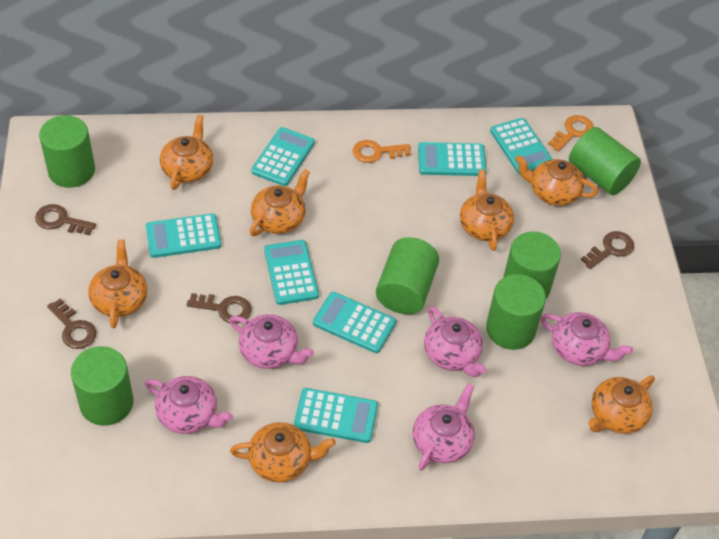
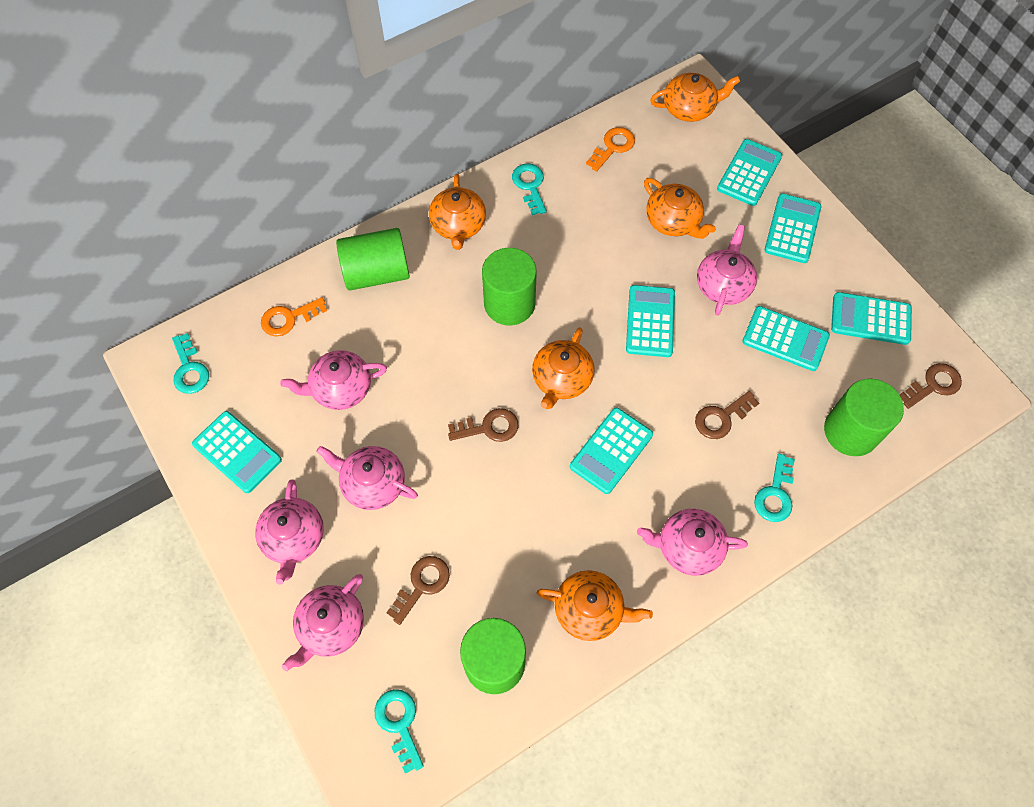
green cylinder: [39,115,95,188] [71,346,134,426] [376,237,439,314] [486,274,546,350] [503,231,561,299] [569,127,641,195] = 6 -> [336,228,410,290] [460,618,526,694] [482,248,537,326] [824,379,904,456] = 4
orange teapot: [89,239,147,328] [160,114,213,190] [230,422,336,483] [250,169,310,236] [460,170,514,251] [515,155,598,206] [588,375,655,434] = 7 -> [429,174,486,250] [532,327,594,409] [537,570,653,641] [644,178,716,239] [650,73,740,122] = 5
pink teapot: [145,376,233,434] [229,314,314,369] [413,383,475,470] [424,306,487,377] [540,312,633,366] = 5 -> [255,480,324,584] [280,350,387,410] [282,574,364,671] [316,446,418,510] [637,509,748,576] [697,224,757,316] = 6
turquoise key: none = 0 -> [172,333,209,394] [375,689,424,774] [512,163,547,215] [754,454,795,522] = 4

